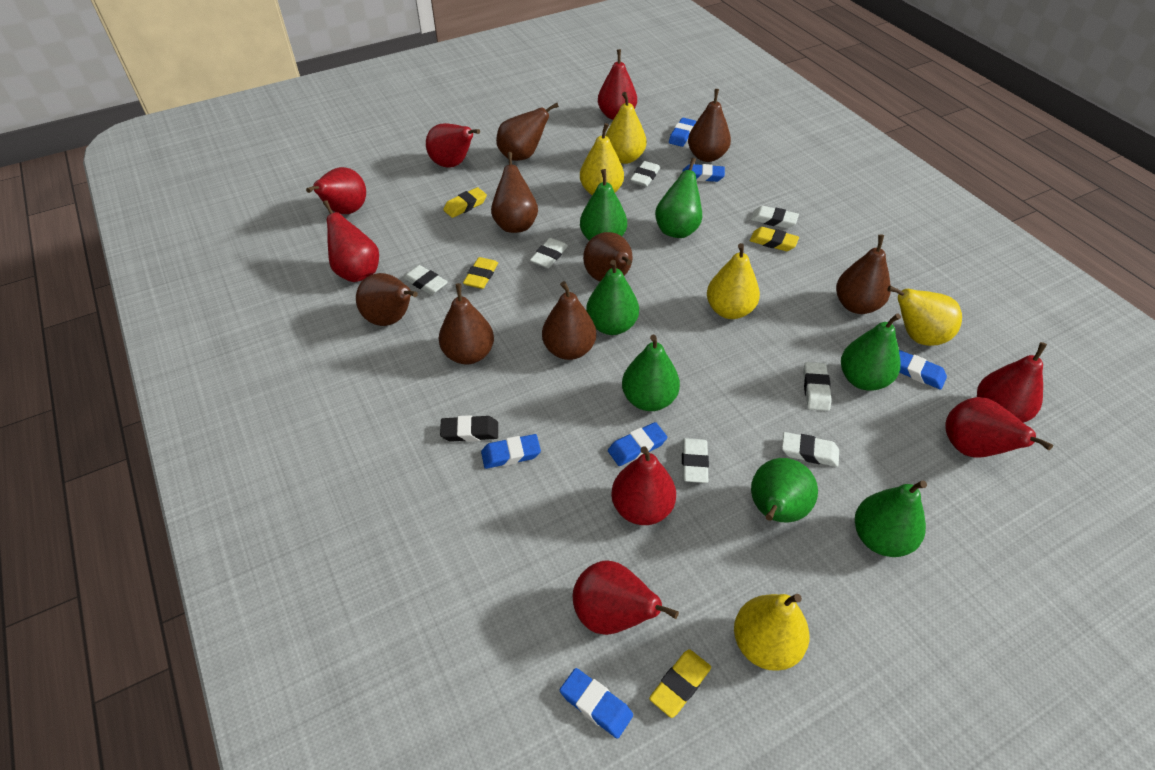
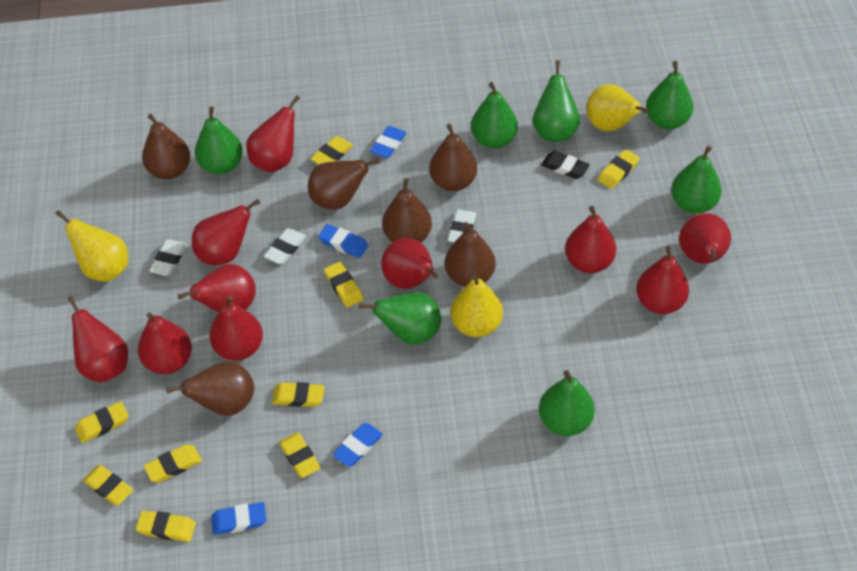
blue eraser: [481,434,541,469] [560,668,633,738] [608,422,667,466] [669,118,696,147] [682,164,725,182] [899,350,947,390] = 6 -> [211,502,266,535] [318,224,368,258] [333,423,383,467] [370,126,407,158] = 4
brown pear: [356,273,418,326] [439,283,494,365] [491,152,538,233] [496,103,559,161] [542,281,596,360] [583,232,633,281] [688,89,731,162] [836,235,891,314] = 8 -> [142,114,190,179] [166,361,254,416] [308,158,380,210] [382,178,432,243] [429,124,477,191] [445,222,496,287] = 6
red pear: [306,167,366,214] [323,200,379,282] [426,123,480,168] [573,561,679,635] [598,49,637,120] [611,446,676,525] [945,397,1053,458] [977,342,1047,423] = 8 -> [68,296,128,383] [138,313,192,374] [178,264,256,312] [192,199,260,265] [209,295,263,361] [246,95,300,172] [381,238,438,289] [565,206,616,273] [636,246,689,314] [679,213,731,264] = 10
white eraser: [403,265,448,295] [530,238,568,268] [630,161,660,187] [682,438,709,483] [751,206,799,229] [782,432,839,467] [803,362,832,411] = 7 -> [150,240,187,276] [264,228,306,264] [447,210,476,242] = 3
yellow eraser: [443,187,487,218] [463,257,498,289] [649,649,711,718] [750,227,799,251] = 4 -> [75,401,128,443] [83,465,133,506] [136,510,196,542] [144,444,202,482] [272,382,325,407] [279,433,321,478] [310,136,353,164] [324,262,363,308] [598,149,640,189] = 9
yellow pear: [580,123,624,195] [605,92,647,164] [707,243,760,319] [734,594,809,671] [887,286,962,346] = 5 -> [55,210,129,282] [451,274,503,337] [586,84,649,131] = 3

